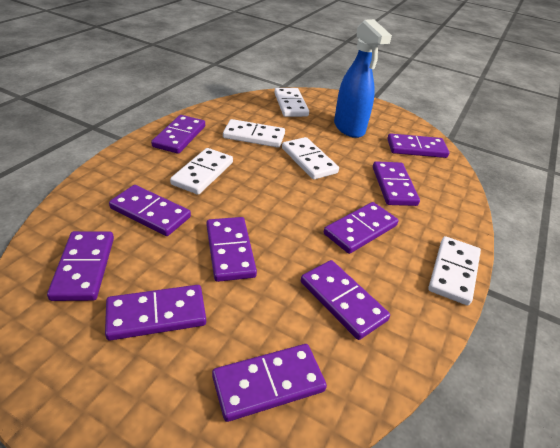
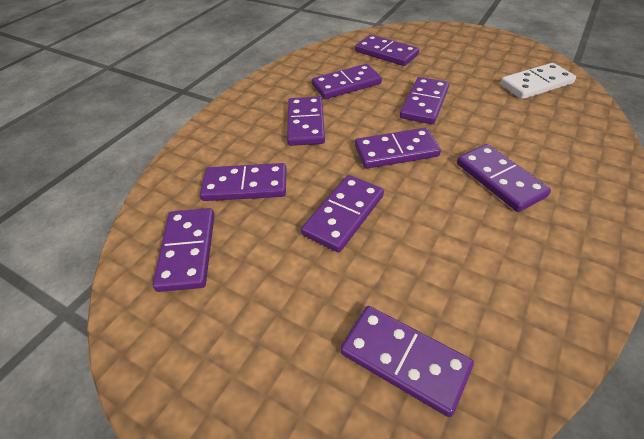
blue spray bottle: [334,19,392,138] = 1 -> none = 0
white domino: [170,148,233,195] [223,119,285,148] [274,88,309,117] [282,137,339,180] [428,236,481,305] = 5 -> [500,63,576,99] = 1

